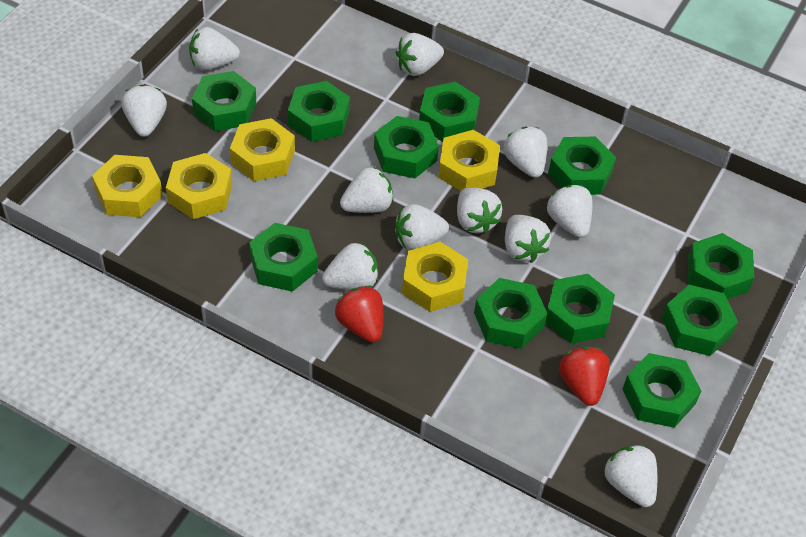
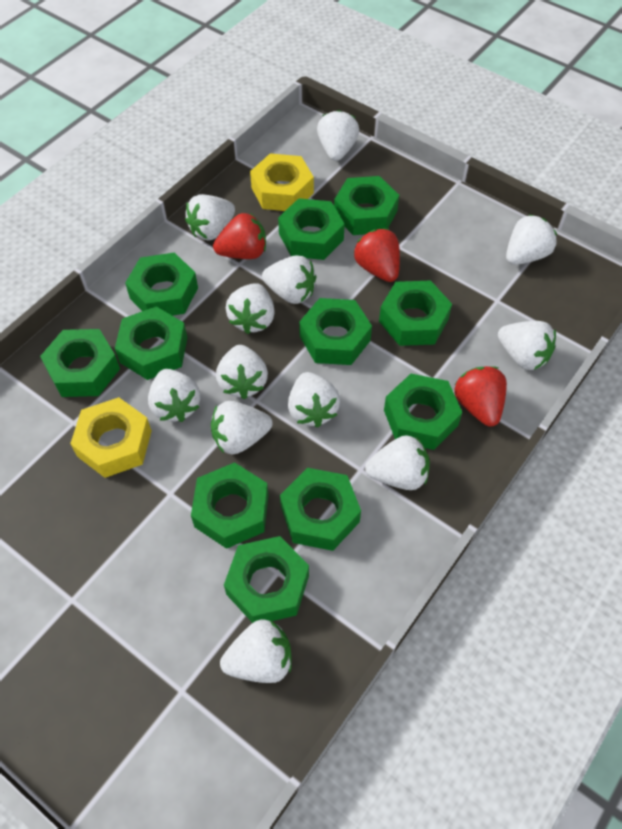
red strawberry: [335,286,383,343] [559,347,610,406] = 2 -> [213,213,266,259] [354,229,400,282] [454,366,507,427] = 3
white strawberry: [121,85,167,137] [189,27,240,70] [322,243,378,290] [340,166,394,213] [395,204,449,250] [396,33,444,76] [457,187,502,234] [503,127,547,178] [505,215,551,263] [547,185,592,238] [604,445,657,507] = 11 -> [148,369,201,422] [185,194,235,240] [211,401,272,455] [216,345,268,399] [220,620,292,683] [226,283,275,334] [262,255,317,304] [288,372,340,428] [317,110,359,161] [365,435,430,490] [498,321,556,370] [506,214,557,265] = 12
yellow nut: [92,155,163,217] [166,153,232,219] [230,118,295,181] [402,242,468,312] [438,130,500,191] = 5 -> [70,397,152,478] [250,153,314,211] = 2

